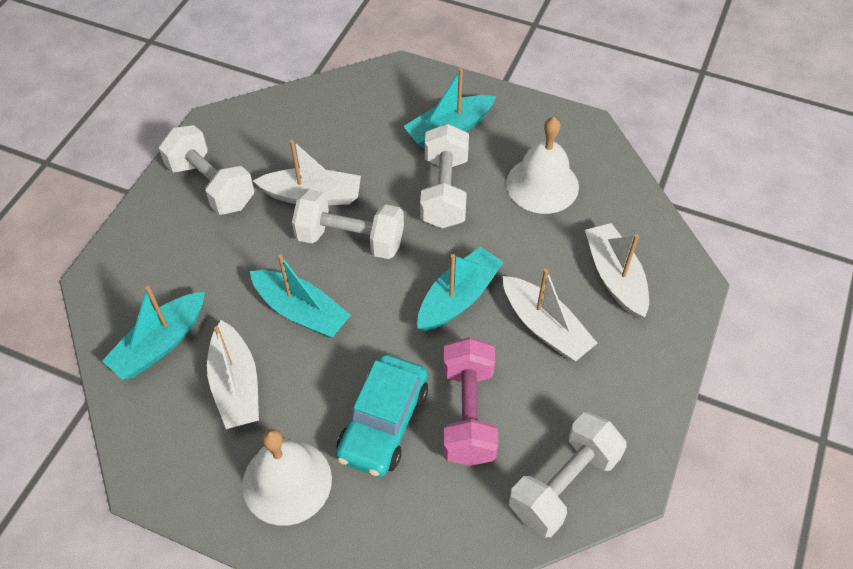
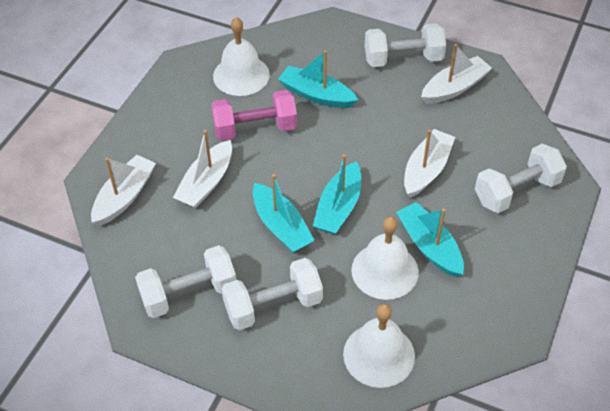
turquoise car: [336,354,428,477] = 1 -> none = 0
white bell: [242,429,332,526] [506,117,579,214] = 2 -> [213,17,270,96] [343,304,415,388] [351,217,419,300] = 3

